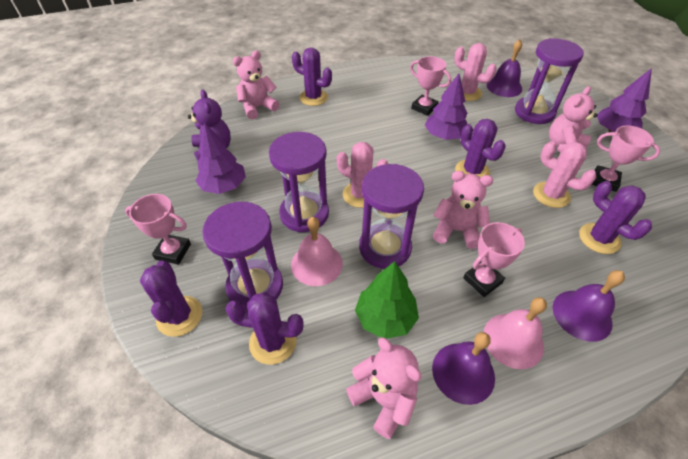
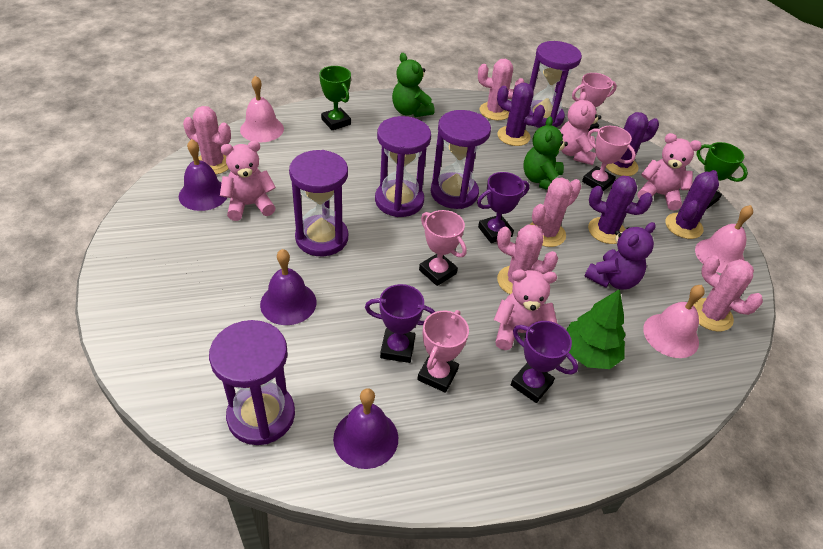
green teddy bear: none = 0 -> [392,53,435,117] [523,116,568,190] = 2
green trophy: none = 0 -> [319,66,351,130] [697,142,748,209] = 2
pink bell: [291,217,343,286] [484,297,547,369] = 2 -> [240,76,284,142] [643,285,705,358] [695,205,753,273] = 3
pink cactus: [337,142,388,208] [454,43,497,101] [533,141,596,208] = 3 -> [183,106,231,174] [478,59,525,120] [497,225,558,294] [530,178,581,247] [693,255,763,332] = 5
purple cactus: [140,260,202,337] [225,292,304,365] [292,48,332,106] [455,119,506,178] [579,181,652,254] = 5 -> [497,83,545,146] [588,176,653,244] [606,112,659,176] [665,170,719,239] = 4
purple hourglass: [202,202,283,311] [269,132,329,232] [359,164,424,269] [515,38,584,124] = 4 -> [209,320,295,445] [289,150,348,256] [375,116,431,217] [431,110,491,209] [529,41,582,128] = 5
purple tree: [196,122,246,194] [425,73,467,140] [597,68,652,132] = 3 -> none = 0
purple trophy: none = 0 -> [365,284,435,363] [477,172,529,243] [511,321,578,403] = 3

